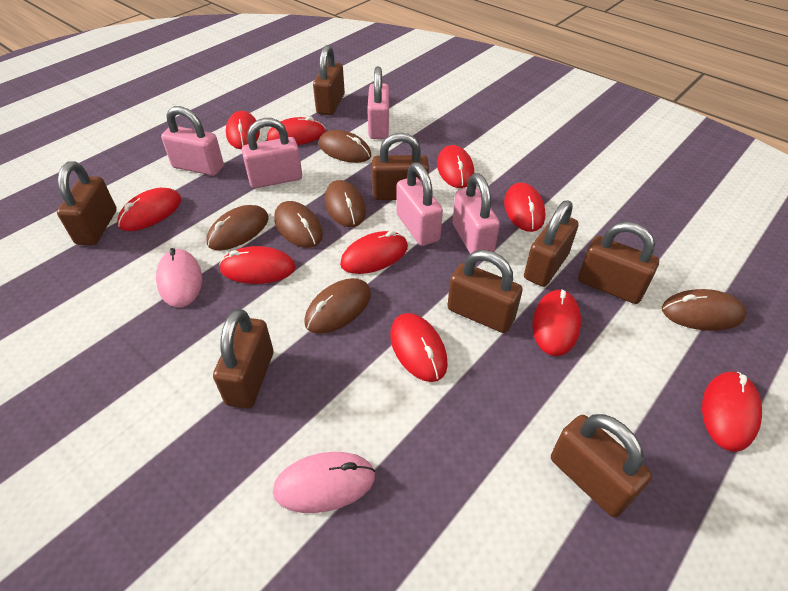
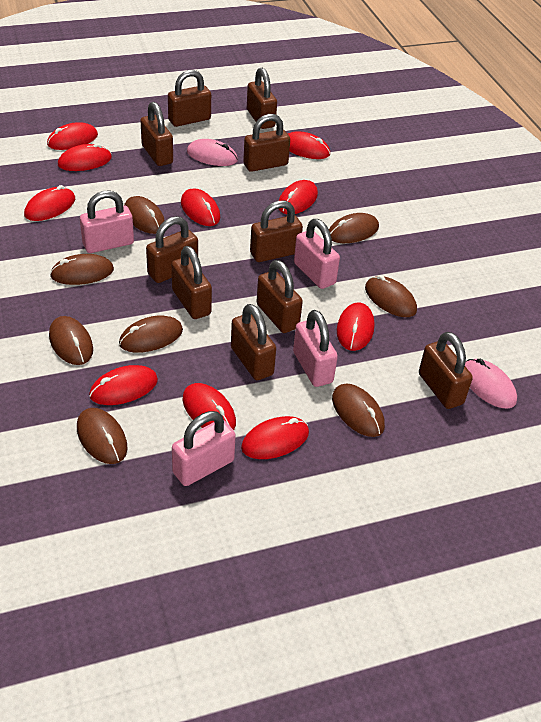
brown mouse: [207,205,269,250] [274,201,323,248] [304,278,371,334] [319,130,371,163] [325,180,366,227] [662,289,747,331] = 6 -> [49,316,93,365] [50,254,114,285] [77,408,128,464] [119,315,183,353] [124,196,165,234] [329,213,379,243] [332,384,385,437] [365,275,417,317] = 8
brown padlock: [57,161,117,245] [213,309,273,409] [313,45,345,115] [372,133,429,200] [447,250,523,333] [524,200,579,287] [551,414,652,517] [578,222,659,304] = 8 -> [140,102,173,166] [146,216,198,283] [168,70,211,127] [172,246,212,319] [231,304,276,380] [243,114,290,172] [247,68,277,129] [250,200,303,262] [257,260,303,333] [419,332,473,409] = 10
pink padlock: [161,106,224,176] [242,118,302,188] [367,67,389,139] [396,162,443,246] [452,173,500,254] = 5 -> [80,191,134,253] [172,411,236,486] [293,310,338,387] [294,219,340,289] = 4

